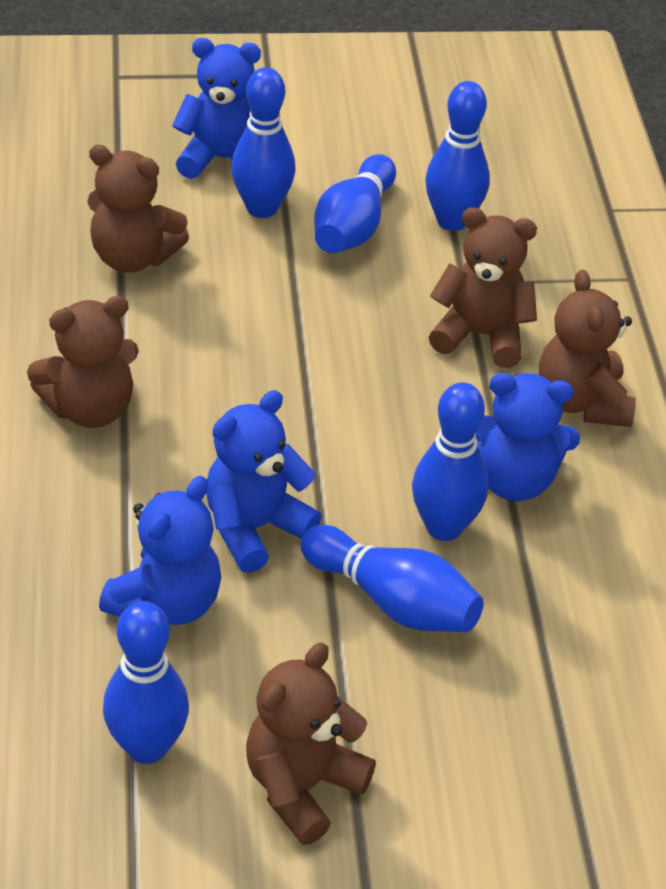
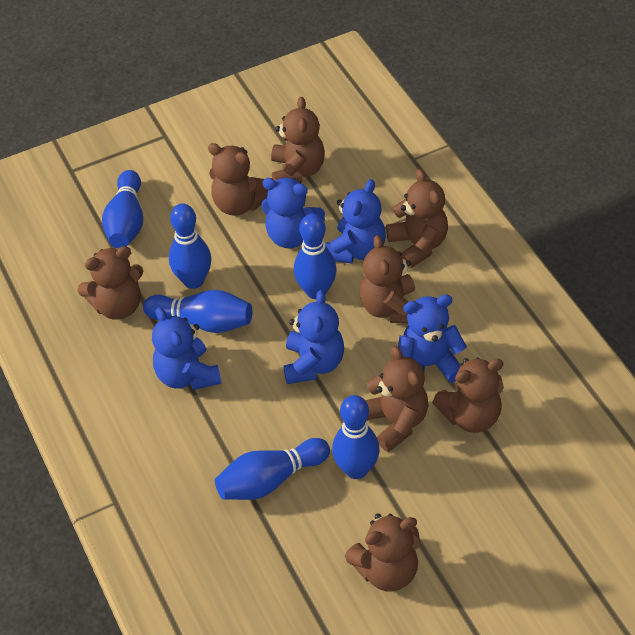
blue teddy bear: [99,476,221,625] [172,38,261,179] [206,390,322,573] [476,373,580,501] = 4 -> [152,307,221,390] [261,178,325,248] [283,290,344,384] [325,179,386,263] [398,294,467,382] = 5
brown teddy bear: [27,296,139,428] [87,145,189,273] [246,643,376,845] [429,207,537,368] [539,270,636,427] = 5 -> [77,246,143,319] [208,143,268,216] [271,97,325,183] [345,513,420,592] [360,235,415,324] [365,346,429,452] [386,169,448,269] [432,358,504,433] = 8

